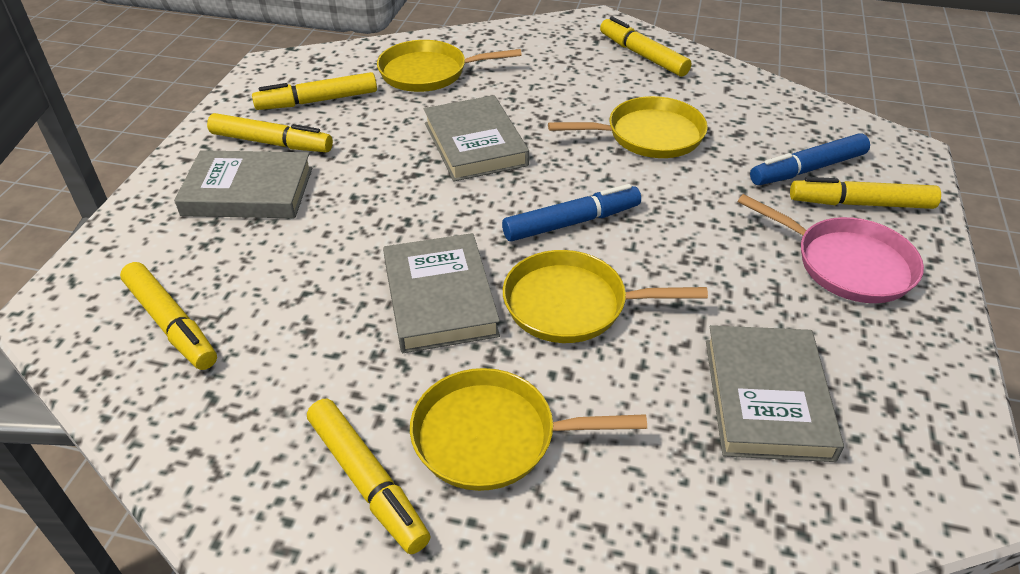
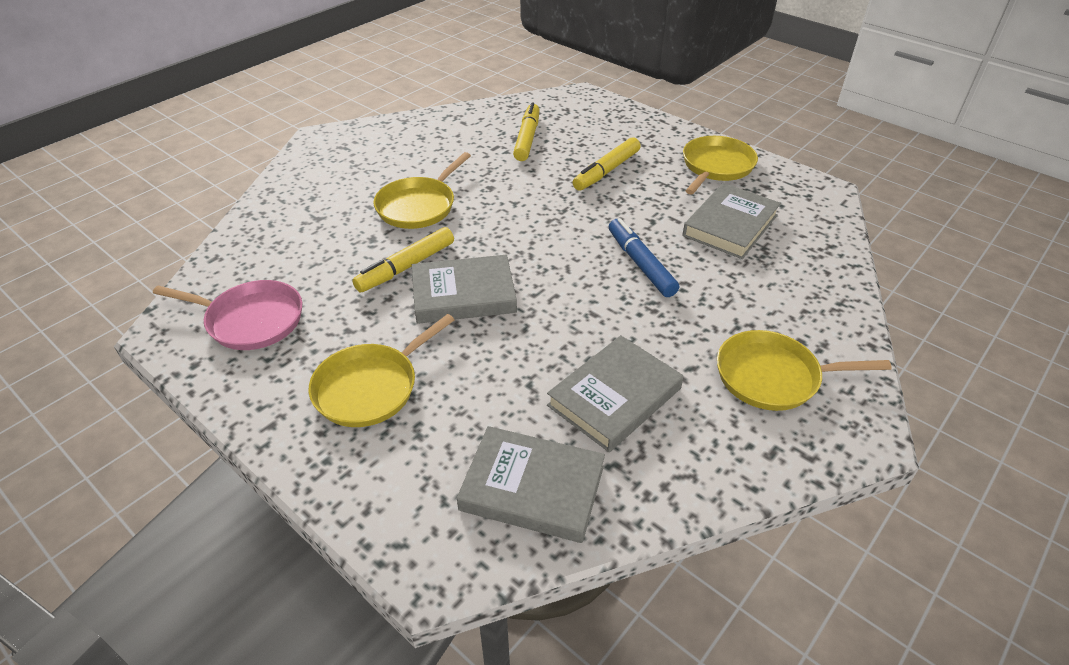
blue marker: [502,184,641,241] [750,133,870,185] = 2 -> [609,218,679,297] = 1
yellow marker: [120,262,217,370] [207,113,333,152] [252,72,377,110] [307,399,430,554] [600,17,691,77] [790,177,941,209] = 6 -> [352,227,454,292] [513,102,540,161] [572,137,641,191] = 3

